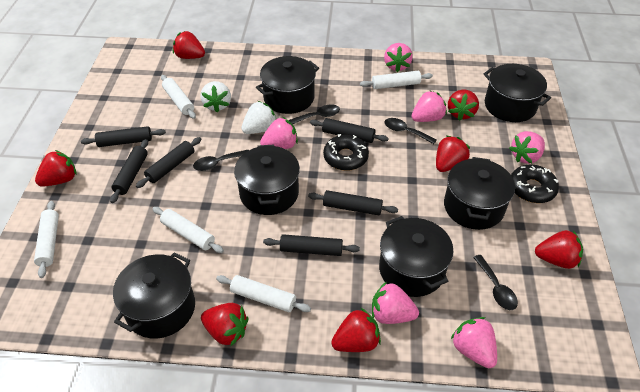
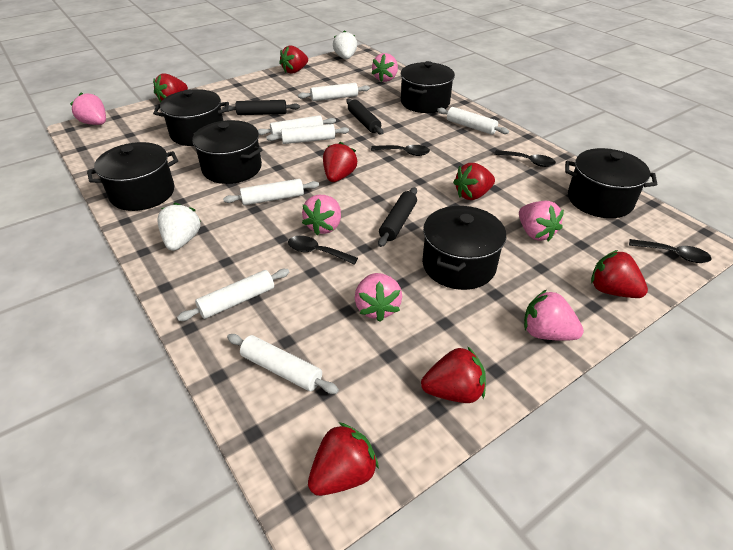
black donut: [323,134,369,171] [511,165,559,203] = 2 -> none = 0
black rolling pin: [81,126,166,147] [110,139,148,203] [136,137,201,188] [263,234,360,256] [308,190,398,215] [310,118,389,143] = 6 -> [222,100,300,115] [346,99,384,135] [378,187,417,247] = 3
white rolling pin: [34,201,59,278] [152,207,224,253] [161,75,196,119] [216,275,311,312] [360,71,433,89] = 5 -> [177,269,289,321] [223,179,319,205] [227,334,339,394] [258,115,336,135] [267,124,349,144] [298,83,370,101] [437,107,509,135] = 7

